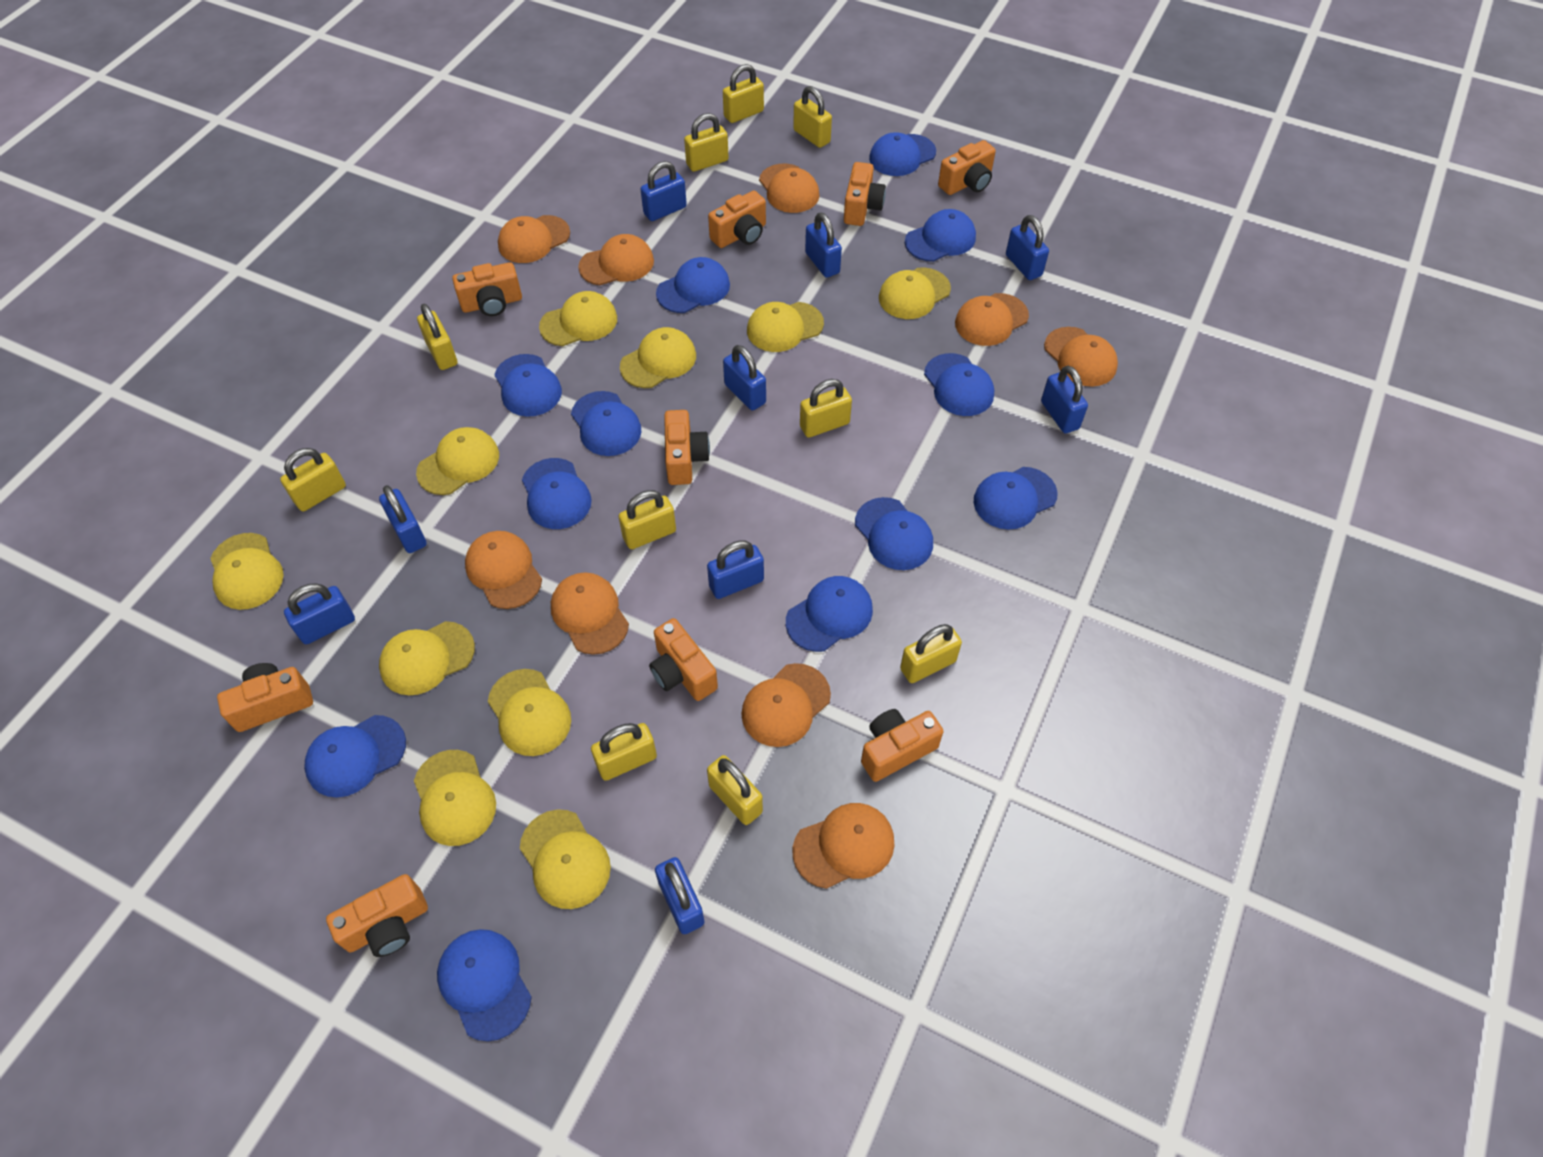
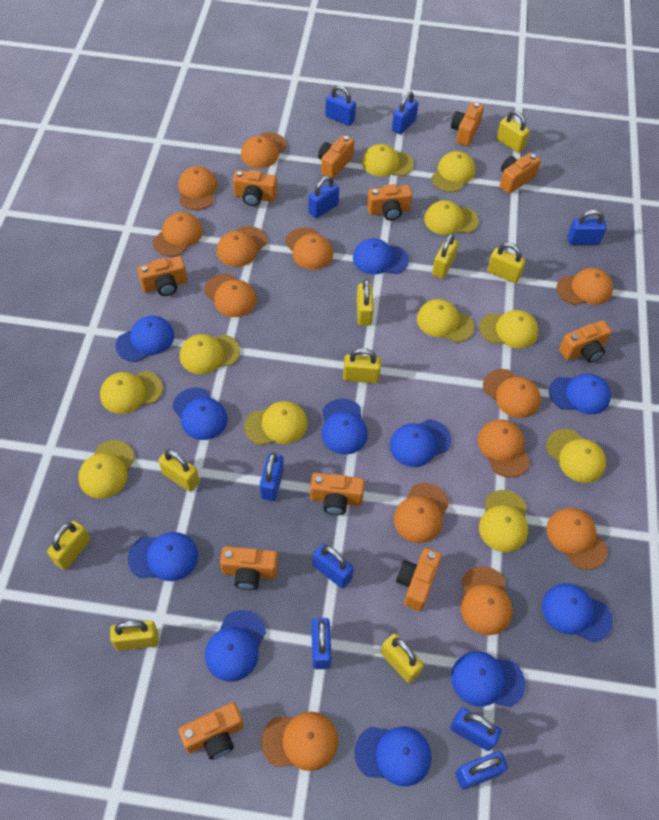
blue cap: [304,715,406,797] [437,929,532,1041] [494,354,562,417] [522,458,592,529] [571,391,641,456] [656,257,730,313] [786,576,873,652] [855,497,933,570] [869,132,936,176] [905,209,976,262] [924,353,994,416] [974,467,1058,530] = 12 -> [116,316,174,362] [128,532,198,581] [173,387,228,440] [205,610,266,681] [321,399,368,455] [353,238,409,274] [355,727,432,786] [390,419,451,467] [451,651,526,707] [542,583,613,642] [549,373,611,415] = 11
orange camera: [217,663,313,732] [326,874,428,957] [452,262,522,316] [649,618,718,701] [664,410,710,485] [708,190,766,248] [844,162,886,226] [861,709,944,782] [938,140,996,195] = 9 -> [137,256,187,296] [179,702,244,760] [220,546,278,590] [233,170,277,206] [310,473,365,515] [318,135,354,179] [367,184,412,220] [396,548,442,611] [451,102,484,146] [500,153,541,194] [559,320,612,363] = 11
orange cap: [465,531,542,609] [498,215,570,263] [551,572,629,655] [578,234,654,285] [741,663,831,747] [759,164,820,213] [793,803,895,889] [955,293,1029,346] [1044,327,1118,387] = 9 -> [153,212,203,257] [178,166,217,210] [204,274,257,317] [216,226,267,267] [241,132,287,168] [261,712,338,771] [285,227,333,270] [394,483,449,543] [461,566,512,635] [478,419,530,478] [483,369,541,418] [547,508,608,570] [556,268,613,305] = 13
yellow cap: [210,533,284,610] [379,621,475,695] [414,750,496,846] [416,427,499,495] [488,669,571,756] [520,809,611,909] [539,291,617,346] [620,327,696,388] [747,302,824,352] [879,267,951,319] = 10 -> [78,440,135,499] [100,371,163,414] [180,334,240,374] [244,401,308,445] [362,144,414,177] [417,299,474,343] [424,200,479,235] [431,151,475,192] [479,310,538,348] [479,490,528,552] [546,429,606,483] = 11
yellow padlock: [280,448,346,512] [417,304,457,370] [591,723,657,781] [619,490,676,549] [684,113,729,172] [707,755,763,825] [723,64,764,123] [793,86,832,148] [800,379,852,438] [900,624,962,683] = 10 -> [47,521,90,570] [110,621,159,651] [158,449,200,492] [343,348,381,383] [356,279,374,326] [381,634,424,683] [432,233,459,279] [487,243,526,283] [496,110,530,153] = 9

